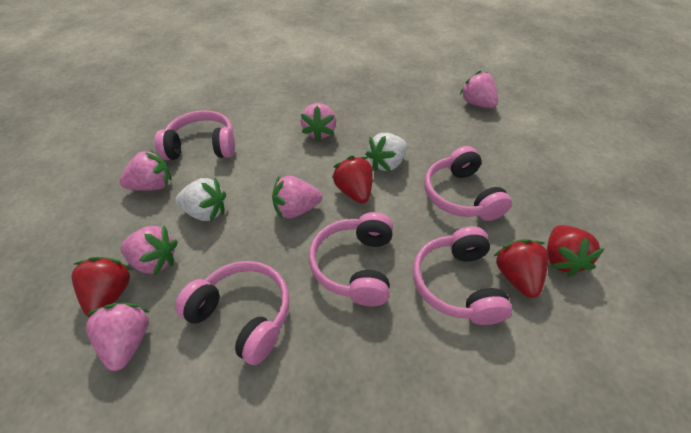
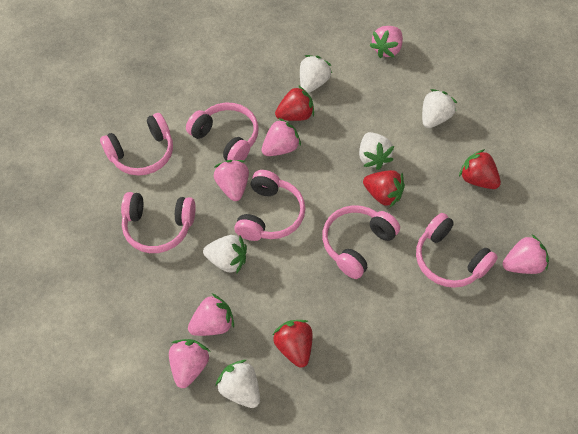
pink headphones: [155,110,235,160] [175,261,289,365] [309,212,393,307] [413,226,513,325] [425,146,512,221] = 5 -> [100,113,173,176] [121,192,196,253] [186,103,259,161] [234,170,305,241] [322,205,400,279] [416,213,498,288] = 6
white strawberry: [175,177,226,222] [366,133,407,171] = 2 -> [203,235,247,274] [215,360,260,408] [300,55,332,93] [359,132,394,170] [422,89,457,128] = 5

